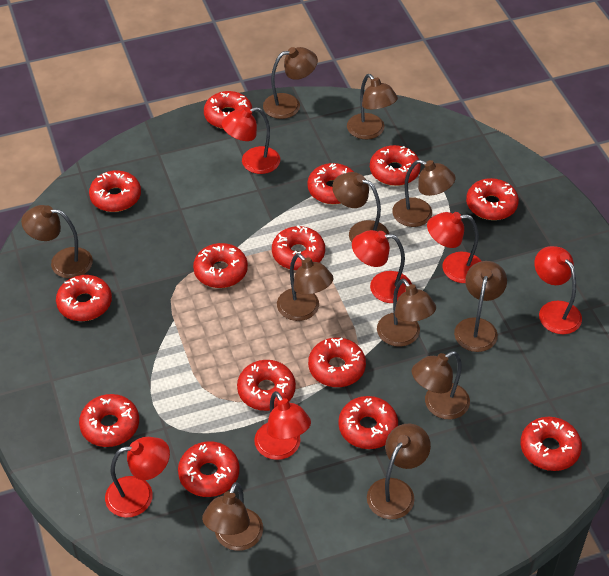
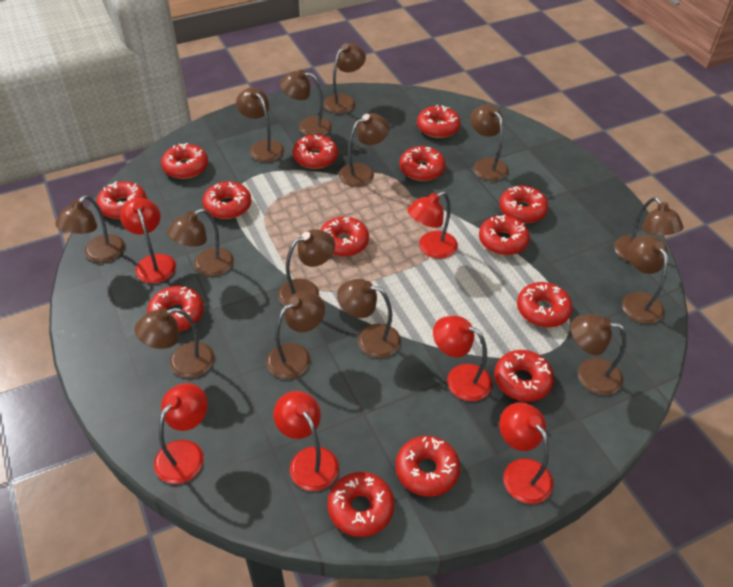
brown lamp: [21,205,93,278] [202,482,263,551] [263,47,318,119] [277,253,334,321] [332,172,389,242] [347,74,398,139] [367,424,431,519] [377,279,436,347] [392,160,456,227] [412,351,470,419] [454,261,507,352] = 11 -> [55,195,125,263] [134,308,215,378] [167,208,234,277] [236,87,284,162] [266,291,325,379] [278,229,335,306] [280,70,332,136] [323,43,366,114] [337,279,401,358] [339,113,390,187] [470,105,509,181] [571,314,627,395] [614,197,684,263] [622,236,668,324] = 14

